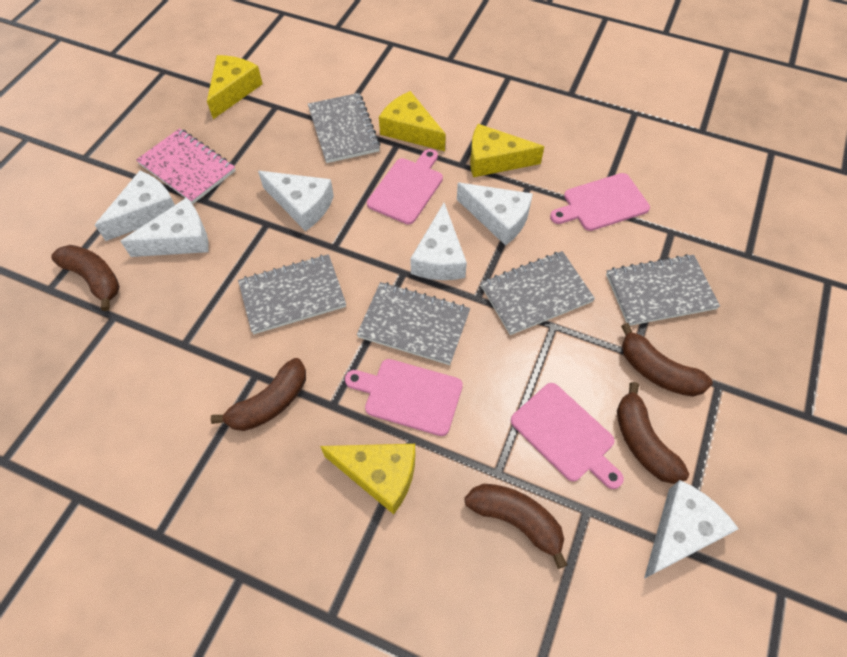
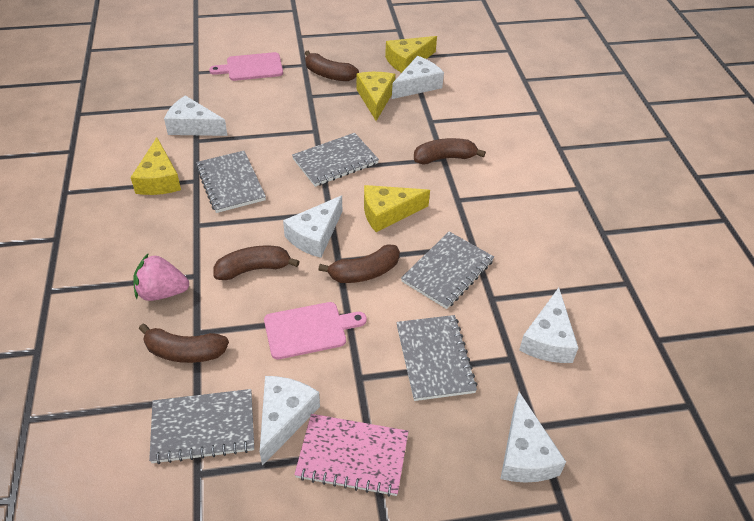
pink cutting board: [345,359,463,436] [367,149,443,224] [511,383,624,489] [550,173,650,231] = 4 -> [209,52,283,81] [264,302,367,359] = 2
pink strawberry: none = 0 -> [133,253,189,301] = 1

